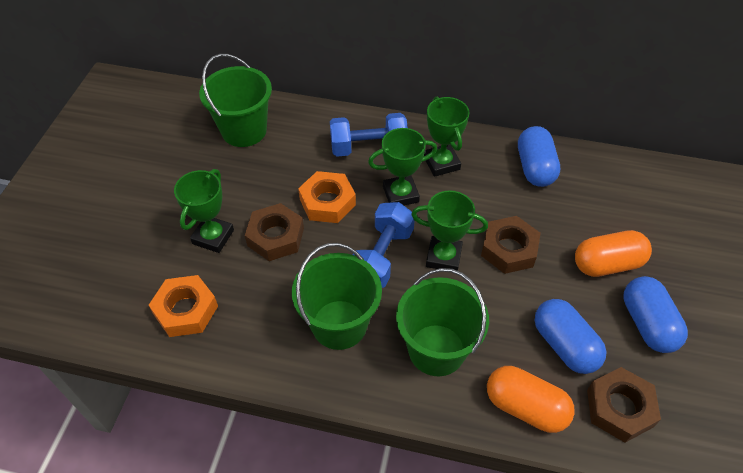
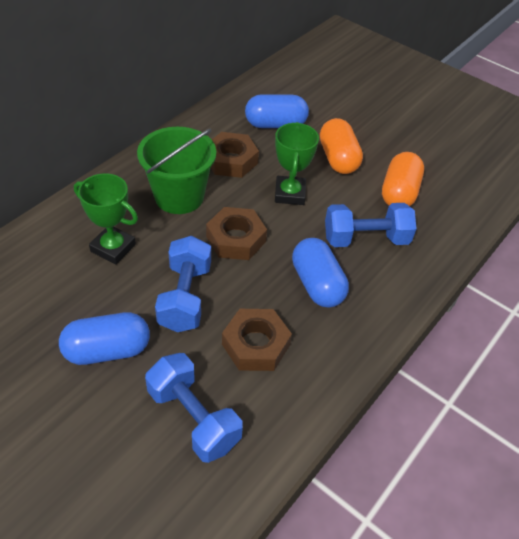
blue dumbbell: [330,113,408,157] [352,202,415,288] = 2 -> [145,353,243,463] [155,236,211,332] [325,203,417,247] = 3
green bucket: [199,54,272,147] [292,243,382,350] [396,268,489,376] = 3 -> [137,127,216,214] = 1
green trophy: [174,169,234,253] [368,128,437,206] [411,190,488,271] [424,97,469,177] = 4 -> [74,173,138,264] [275,122,319,205] = 2
orange nut: [149,275,218,337] [298,171,356,223] = 2 -> none = 0

